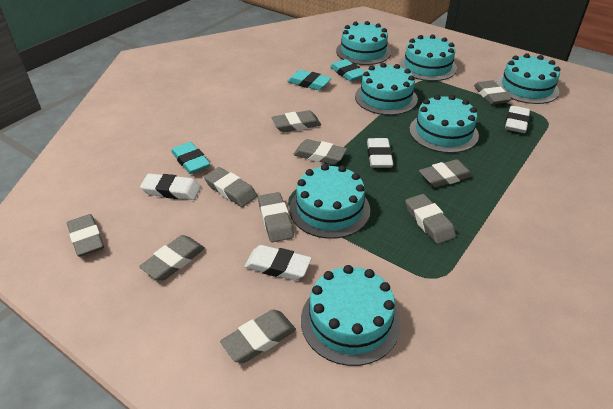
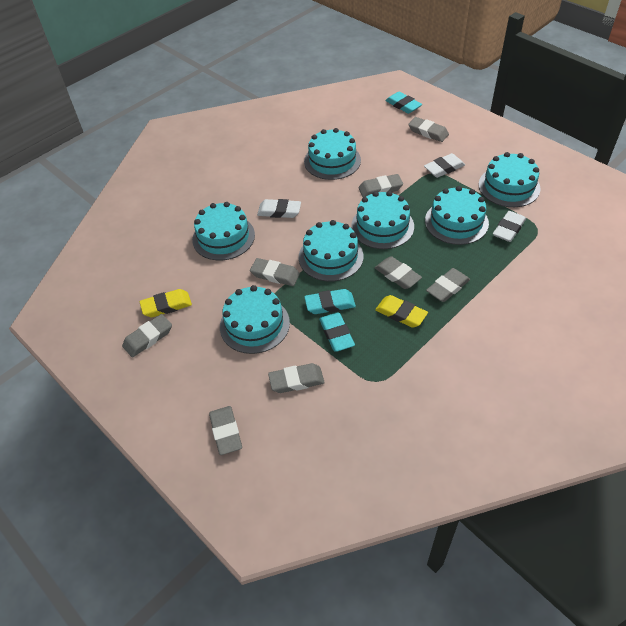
grey eraser: [67,214,104,257] [139,235,205,280] [204,167,257,207] [220,310,296,363] [258,192,294,242] [271,110,321,132] [293,139,347,165] [405,194,456,244] [419,159,473,188] [474,80,511,105] = 10 -> [122,314,172,358] [209,406,242,455] [250,258,300,286] [268,363,325,393] [359,174,403,197] [375,256,422,289] [408,117,449,142] [426,268,470,302] = 8
white eraser: [140,173,201,200] [244,245,312,281] [367,138,394,168] [505,105,530,133] = 4 -> [257,199,301,218] [424,153,465,178] [493,211,526,242] = 3
yellow eraser: none = 0 -> [140,289,192,317] [375,295,428,328] = 2

